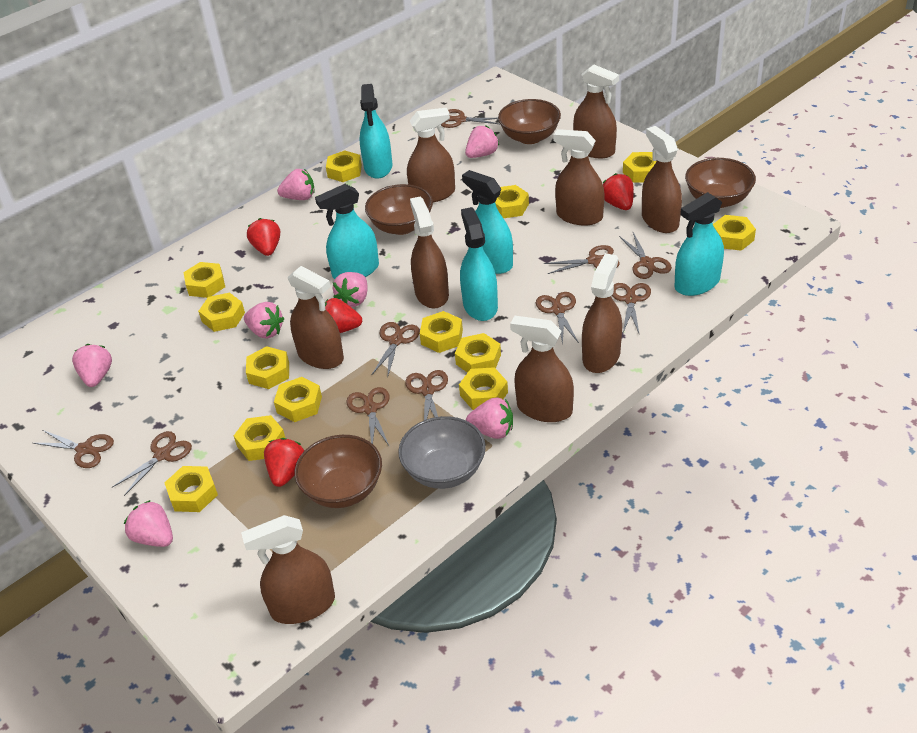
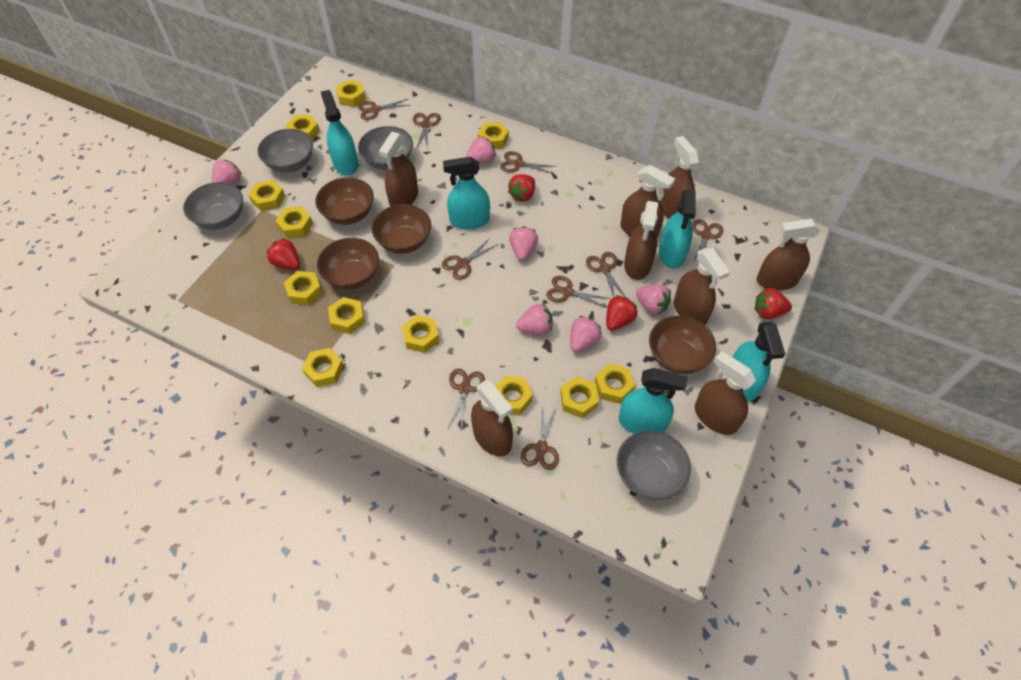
brown scissors: [33,430,114,468] [112,431,192,496] [346,387,390,447] [372,322,420,378] [405,370,448,420] [441,109,501,128] [536,292,579,345] [544,245,620,274] [612,283,651,335] [619,232,672,279] = 10 -> [358,99,410,120] [413,113,440,149] [442,238,498,280] [447,368,485,429] [500,151,554,174] [521,406,559,470] [546,276,611,308] [586,252,626,298] [692,219,723,262] = 9
brown spray bottle: [241,515,335,624] [288,266,344,369] [407,108,455,202] [410,196,449,308] [510,316,574,422] [553,129,605,226] [573,65,619,158] [582,253,622,373] [642,126,682,233] = 9 -> [379,132,418,207] [471,380,513,456] [621,165,675,238] [624,201,658,280] [660,136,699,219] [674,248,730,325] [695,351,756,435] [757,219,820,291] = 8
grey bowl: [398,416,486,489] = 1 -> [183,182,243,230] [257,129,313,173] [358,126,413,170] [617,430,691,500] = 4
pink strawberry: [72,344,112,387] [124,500,173,547] [244,302,284,339] [277,169,315,200] [333,272,368,307] [465,125,499,158] [466,398,513,439] = 7 -> [212,159,242,185] [466,136,496,164] [509,226,538,261] [516,303,553,334] [570,316,602,352] [636,284,671,315] = 6
yellow nut: [164,466,218,512] [183,262,225,298] [198,292,245,332] [234,415,285,461] [246,346,289,389] [274,377,322,422] [326,150,362,182] [420,311,463,353] [455,333,501,373] [459,367,508,410] [495,185,529,218] [623,152,656,183] [713,215,756,251] = 13 -> [248,180,285,211] [275,206,313,238] [284,271,322,305] [286,115,320,140] [302,348,344,387] [328,297,365,334] [336,80,366,107] [402,315,439,353] [478,122,509,149] [495,376,533,415] [560,376,599,418] [594,363,635,404] = 12

